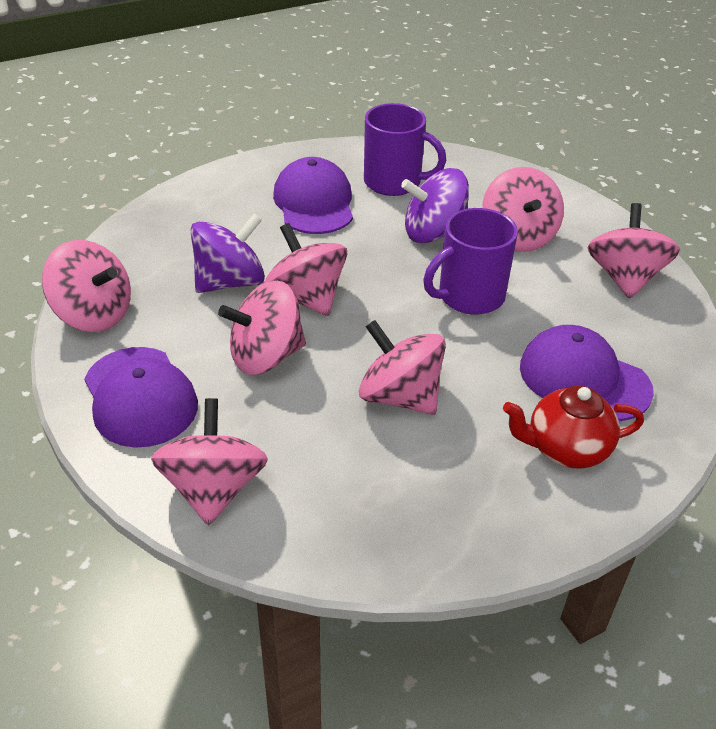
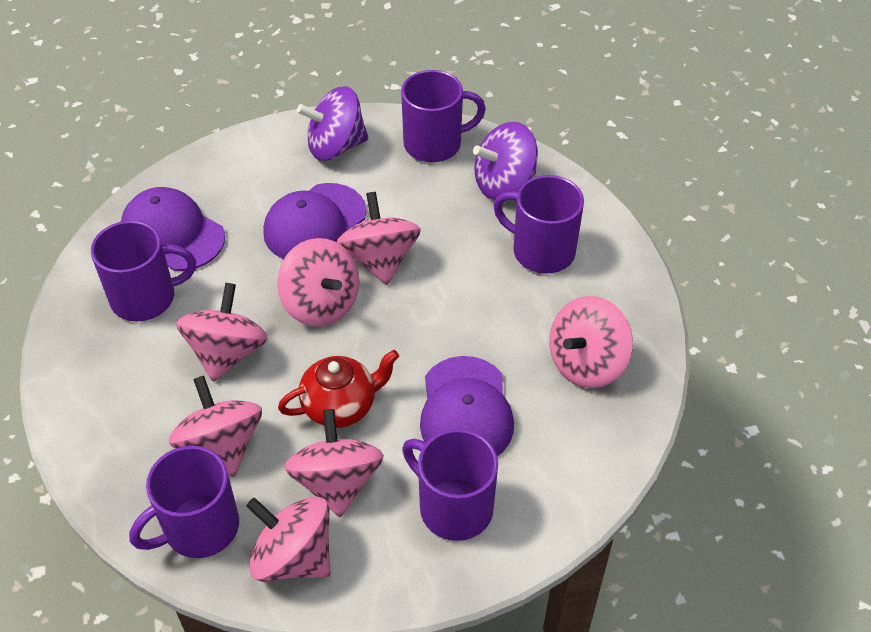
purple mug: [364,103,446,196] [423,208,518,315] = 2 -> [91,220,196,321] [129,446,239,558] [401,70,486,162] [402,429,498,541] [493,175,584,274] = 5

